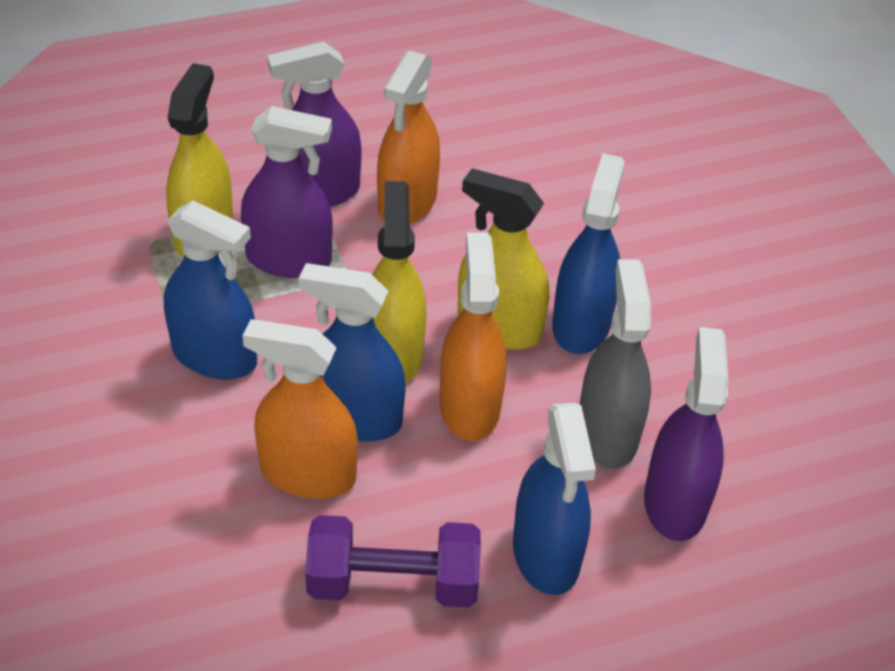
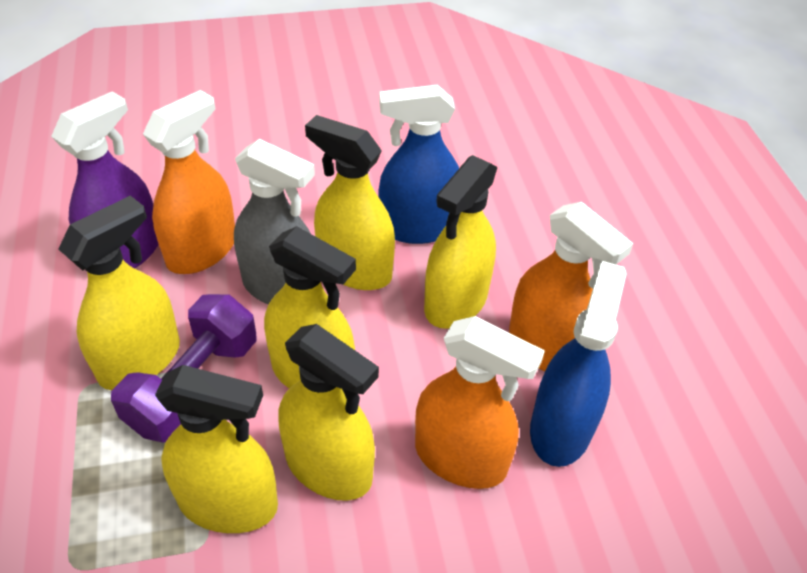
blue spray bottle: [164,200,257,380] [298,263,406,442] [513,402,596,595] [552,153,625,354] = 4 -> [378,84,459,244] [530,261,627,467] = 2
purple spray bottle: [241,106,333,278] [267,42,361,207] [644,327,728,541] = 3 -> [51,91,158,268] = 1
yellow spray bottle: [166,63,233,258] [372,181,427,383] [458,168,549,350] = 3 -> [58,196,180,390] [155,365,278,533] [264,226,356,388] [278,324,379,501] [305,115,395,290] [424,155,498,329] = 6

